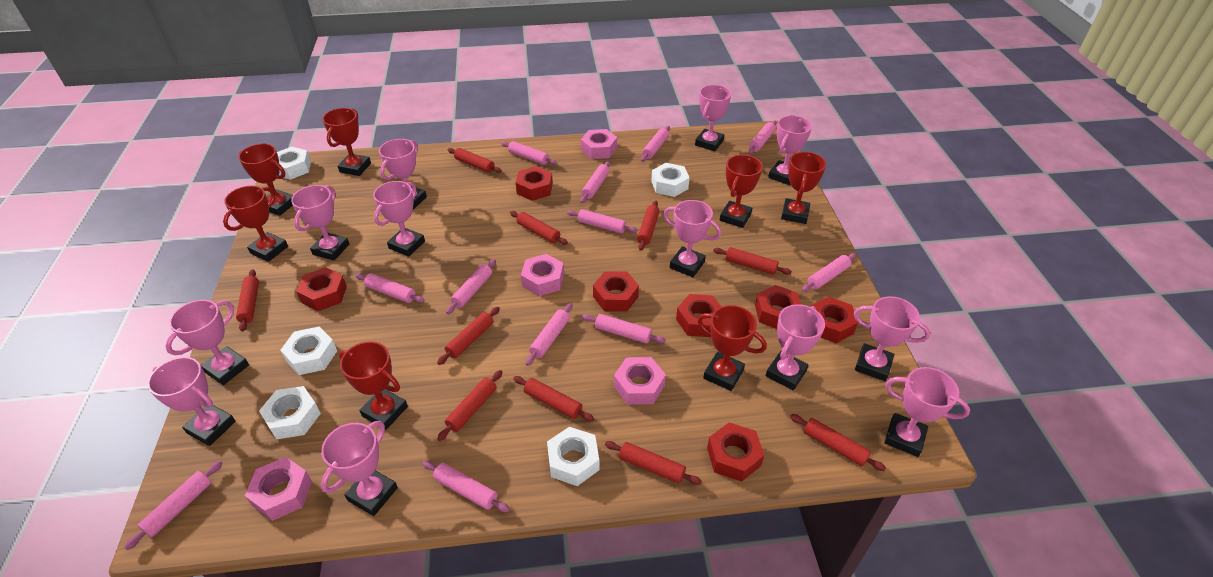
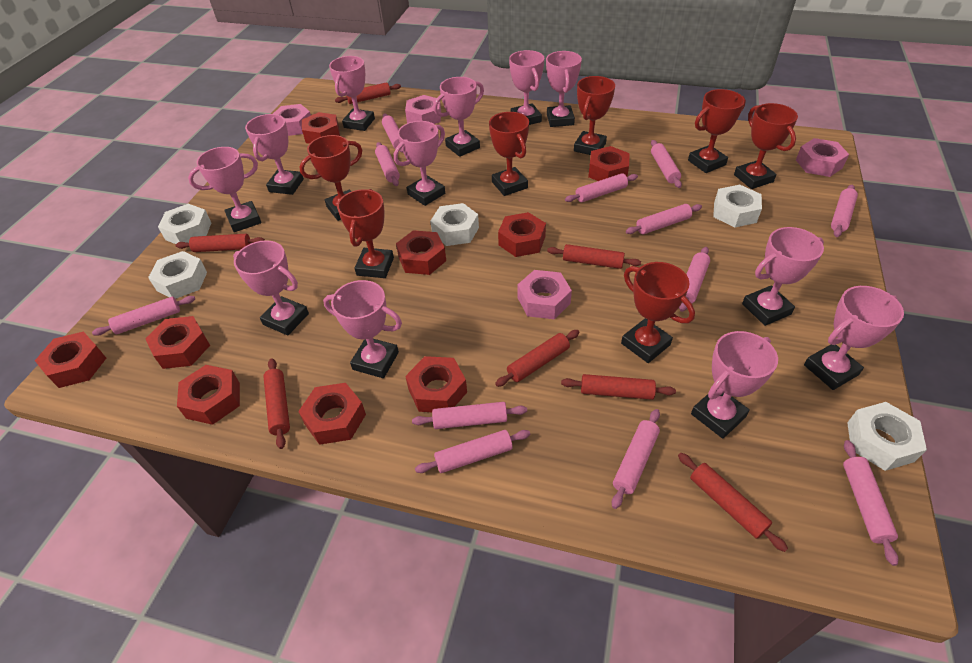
red nut: [296,267,347,311] [516,166,553,201] [593,271,639,312] [676,294,722,337] [707,422,764,482] [755,285,801,329] [811,297,858,343] = 7 -> [35,331,106,388] [145,316,210,369] [177,365,240,425] [298,383,366,445] [302,112,340,144] [396,230,446,275] [405,356,467,412] [498,212,546,257] [588,146,630,181] = 9
red rolling pin: [236,269,259,331] [437,307,500,365] [437,370,502,441] [448,148,502,173] [510,211,568,245] [513,376,594,421] [605,441,702,485] [637,201,660,251] [713,247,792,275] [790,414,886,471] = 10 -> [176,234,265,252] [263,358,290,449] [335,82,401,104] [495,330,580,387] [547,244,641,269] [561,374,676,400] [678,453,788,552] = 7

